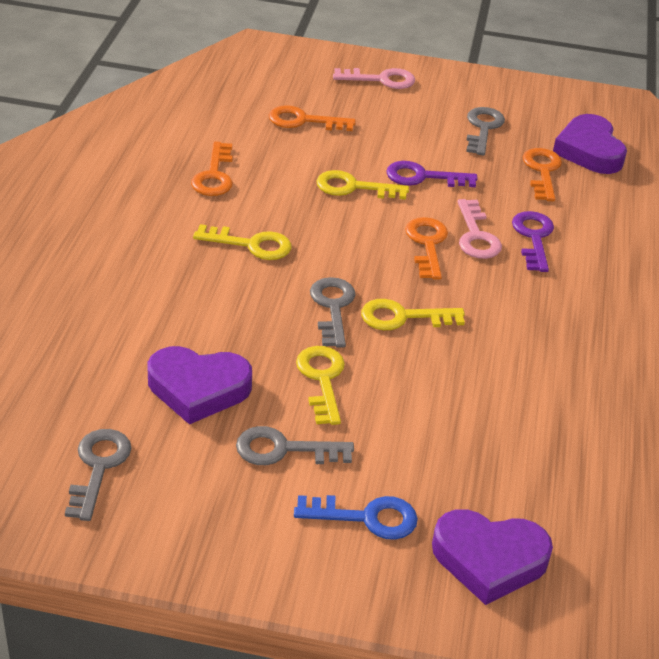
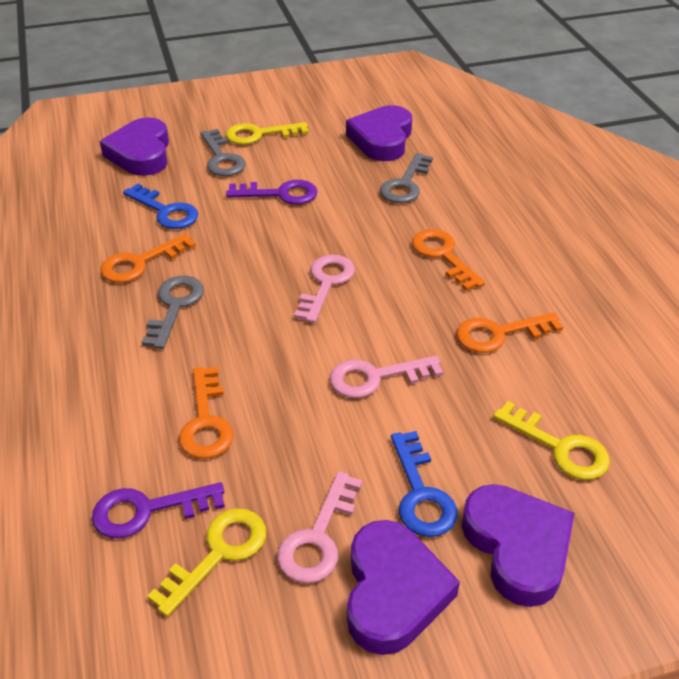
blue key: [294,495,418,540] = 1 -> [123,184,198,229] [391,431,458,537] = 2
grey key: [65,429,132,521] [236,426,354,465] [310,277,355,348] [466,107,505,155] = 4 -> [141,276,204,349] [201,129,246,176] [380,153,433,203] = 3
pink key: [333,68,415,89] [458,199,502,259] = 2 -> [277,471,363,583] [294,255,355,323] [330,356,443,398] = 3
purple heart: [148,346,252,424] [432,509,553,605] [553,114,627,174] = 3 -> [100,117,169,176] [346,105,412,161] [347,520,460,655] [462,484,575,607] = 4
yellow key: [193,224,291,260] [296,346,345,425] [316,170,409,200] [361,299,465,330] = 4 -> [147,508,266,617] [226,122,308,145] [493,401,610,480] = 3

